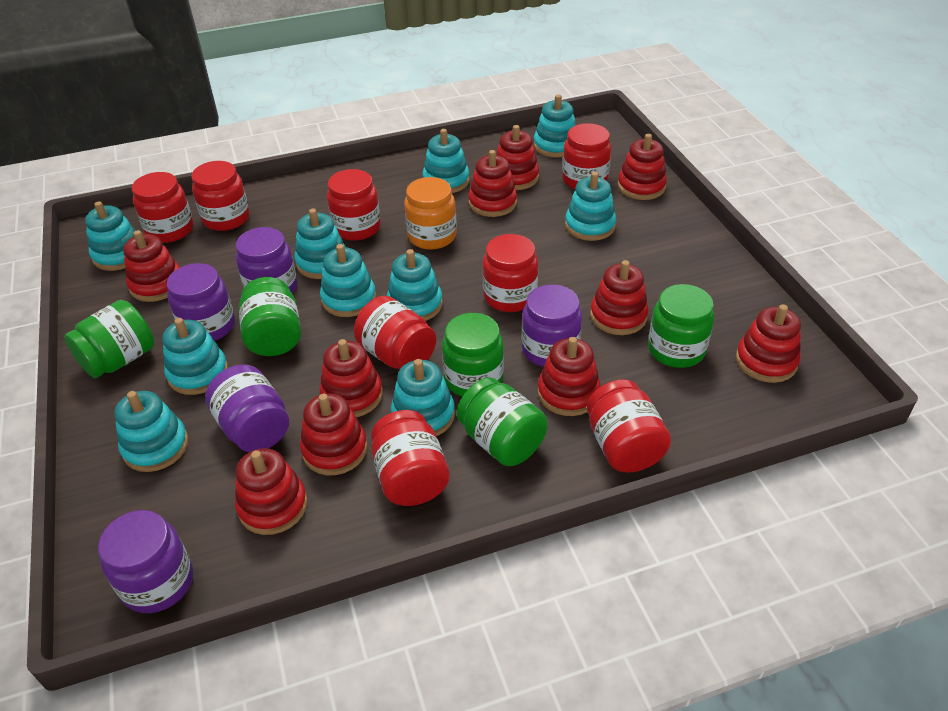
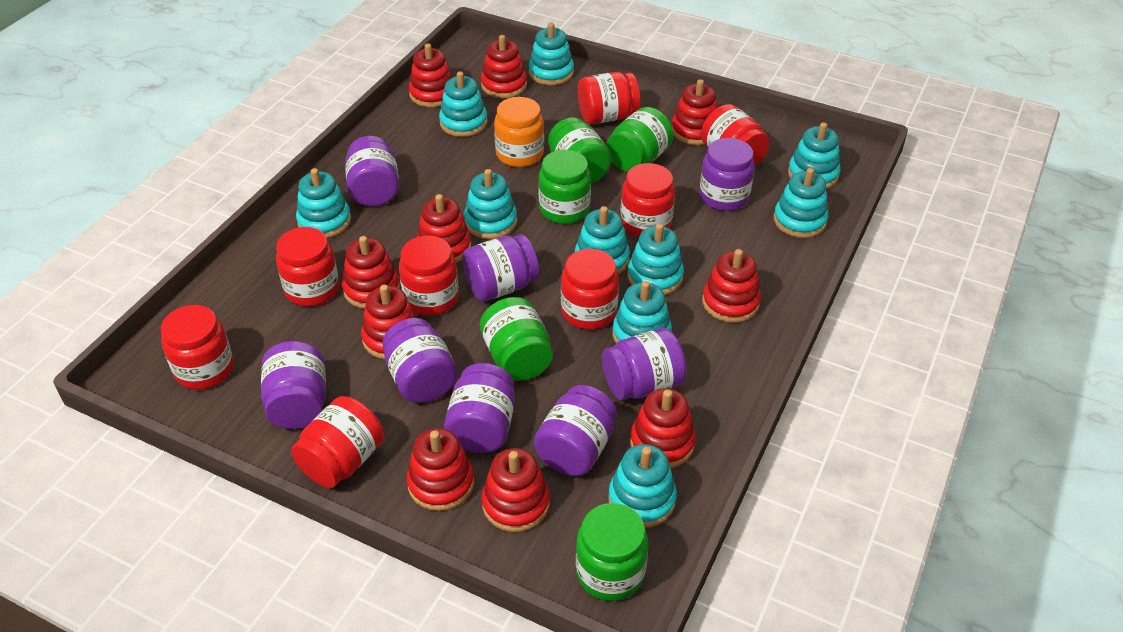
purple jar: [98,510,193,613] [167,263,235,341] [205,364,289,452] [236,227,297,294] [522,285,582,367] = 5 -> [261,341,326,429] [345,136,399,206] [382,318,458,403] [444,363,515,453] [462,234,539,301] [534,385,617,476] [602,328,687,400] [699,138,755,211] = 8

